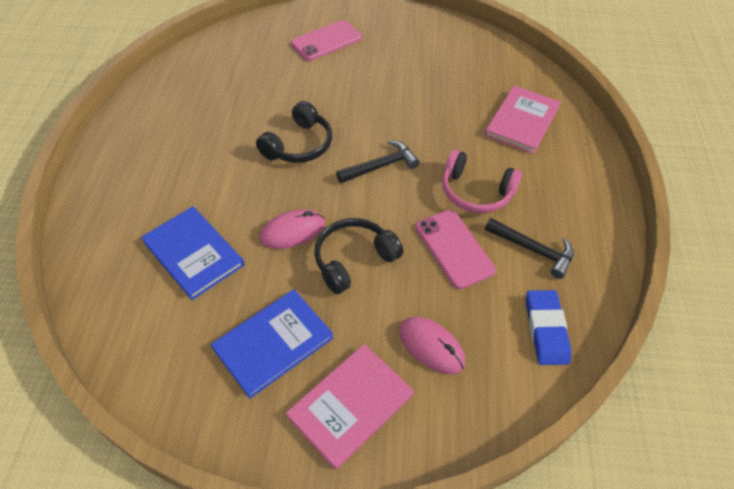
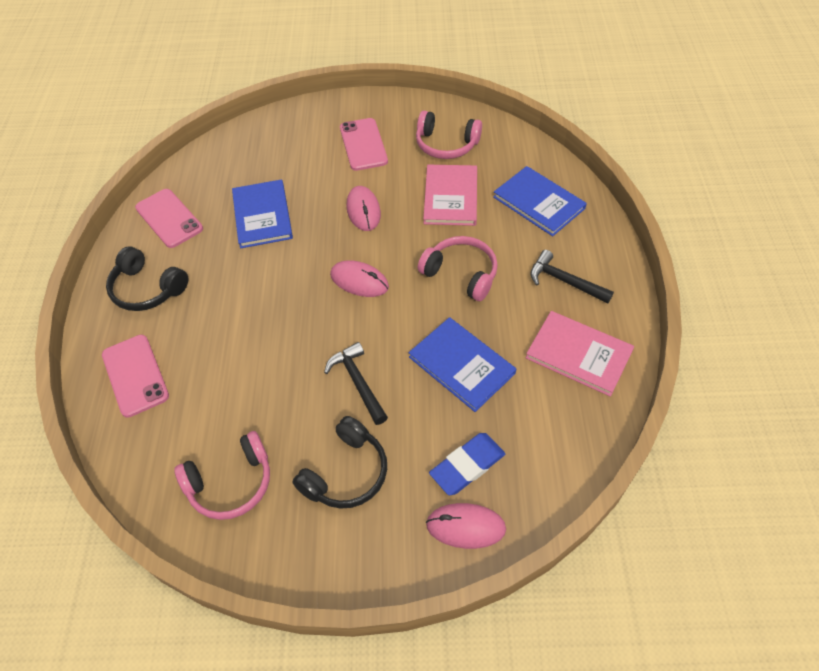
blue book: [141,206,245,300] [211,289,334,399] = 2 -> [232,179,293,248] [409,317,516,412] [493,166,587,236] = 3
pink headphones: [442,150,522,213] = 1 -> [174,431,270,520] [416,111,482,159] [418,236,498,301] = 3
pink mouse: [260,210,325,249] [399,317,465,374] = 2 -> [330,261,389,297] [346,186,381,231] [426,503,506,549] = 3
pink phone: [291,20,362,61] [415,210,496,289] = 2 -> [102,335,169,418] [135,189,203,248] [340,118,388,171] = 3

